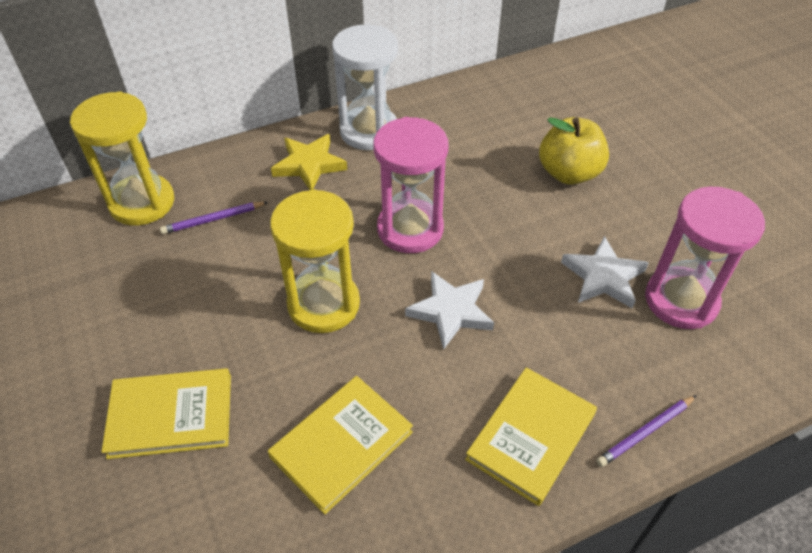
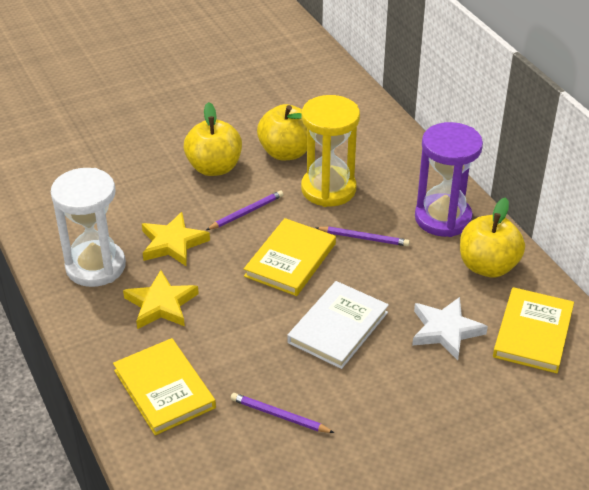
pink hourglass: [373,117,449,253] [645,186,765,329] = 2 -> none = 0
purple hourglass: none = 0 -> [415,122,483,237] = 1
purple pencil: [160,202,268,234] [596,395,697,467] = 2 -> [206,190,283,230] [231,393,334,433] [315,227,410,246] = 3
white book: none = 0 -> [287,281,389,369] = 1
white star: [405,271,494,350] [561,236,649,308] = 2 -> [412,297,488,360] = 1
yellow apple: [539,117,609,185] = 1 -> [184,102,242,176] [257,104,307,160] [460,197,525,278] = 3
yellow hourglass: [70,91,174,225] [270,189,360,333] = 2 -> [301,95,360,207] = 1
yellow star: [271,134,347,190] = 1 -> [123,270,199,329] [142,212,210,266] = 2

